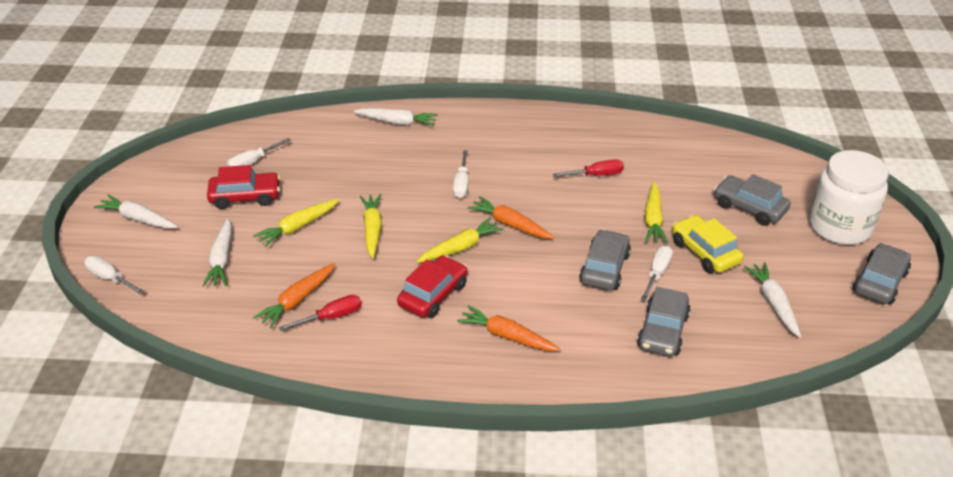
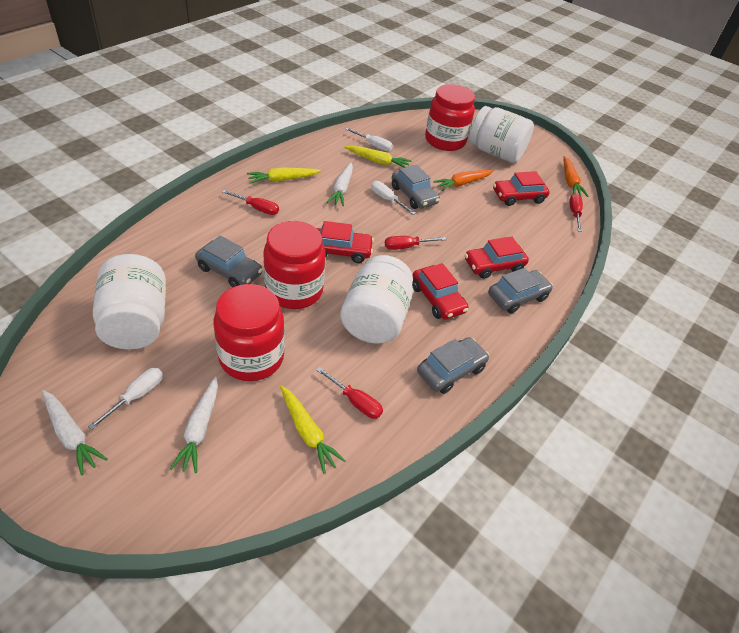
orange carrot: [253,263,335,328] [457,305,561,351] [468,196,554,239] = 3 -> [433,170,494,191] [564,156,589,197] = 2
red car: [207,165,280,209] [397,255,467,318] = 2 -> [316,221,374,263] [412,263,469,320] [465,236,529,279] [493,171,550,206] = 4
red jar: none = 0 -> [214,284,285,381] [263,221,326,309] [425,84,475,151] = 3
red screwdriver: [279,295,362,331] [553,159,624,177] = 2 -> [222,190,279,215] [316,367,383,419] [385,236,447,250] [569,194,583,232] = 4
white carrot: [94,195,178,229] [202,218,232,287] [353,108,438,126] [744,262,801,338] = 4 -> [42,390,107,475] [170,377,218,473] [327,162,353,206] = 3
white jar: [809,150,889,245] = 1 -> [93,254,166,350] [340,255,413,344] [469,106,534,163] = 3
white screwdriver: [84,256,145,294] [227,138,291,167] [453,150,468,198] [641,246,673,301] = 4 -> [88,368,163,430] [345,128,393,151] [371,181,416,215] = 3
yellow car: [672,215,744,273] = 1 -> none = 0
yellow carrot: [253,199,339,247] [360,194,382,259] [416,217,504,263] [645,181,668,244] = 4 -> [247,167,321,184] [280,385,346,473] [344,146,411,168] = 3

